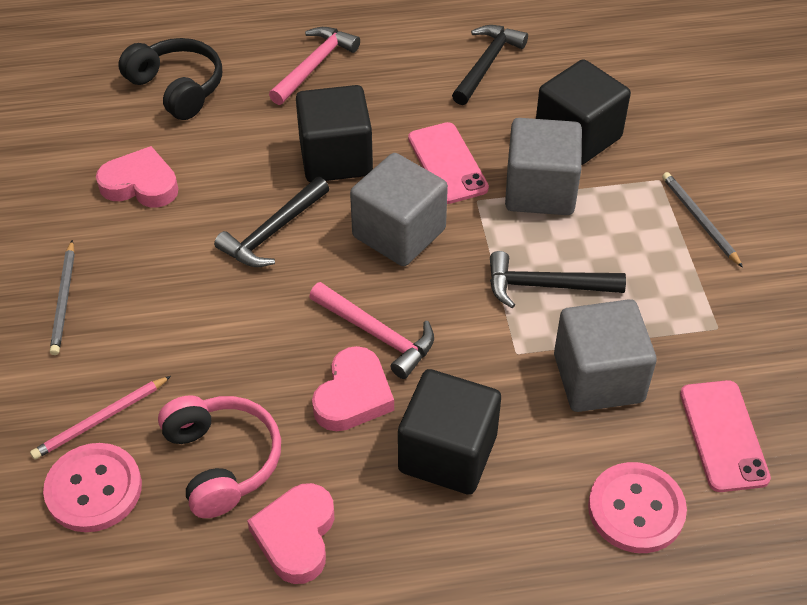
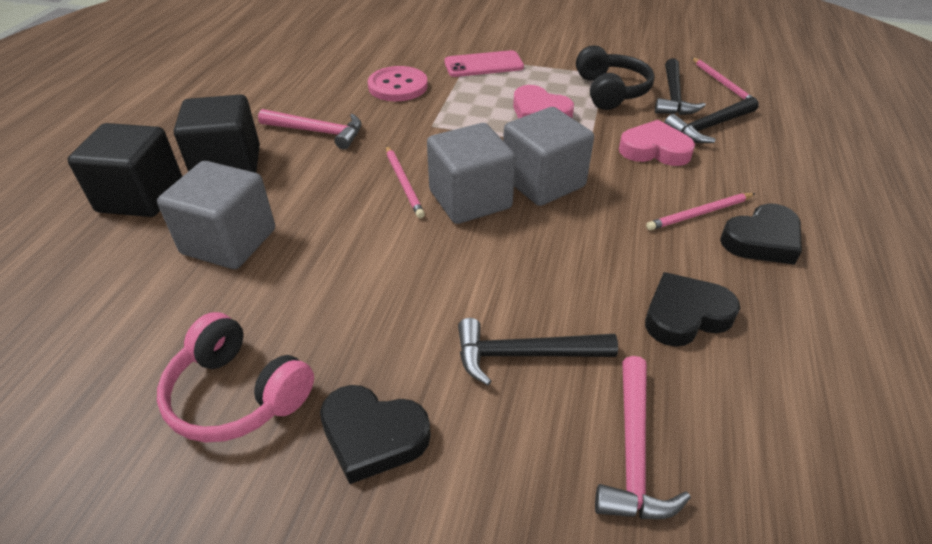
black cube: [296,85,373,182] [398,369,501,495] [536,59,631,165] = 3 -> [67,123,182,217] [174,94,260,173] = 2
black heart: none = 0 -> [320,385,431,484] [645,272,740,347] [720,203,802,265] = 3
grey pencil: [50,240,75,355] [662,172,743,268] = 2 -> none = 0
pink button: [43,443,142,532] [588,462,687,553] = 2 -> [368,66,428,101] = 1
pink heart: [96,146,178,207] [247,483,334,584] [312,346,394,431] = 3 -> [513,85,574,119] [619,120,695,166] = 2
pink pencil: [30,376,171,460] = 1 -> [386,146,425,218] [646,193,756,230] [691,57,753,99] = 3
pink phone: [408,122,489,204] [680,380,771,492] = 2 -> [444,50,524,77] = 1

